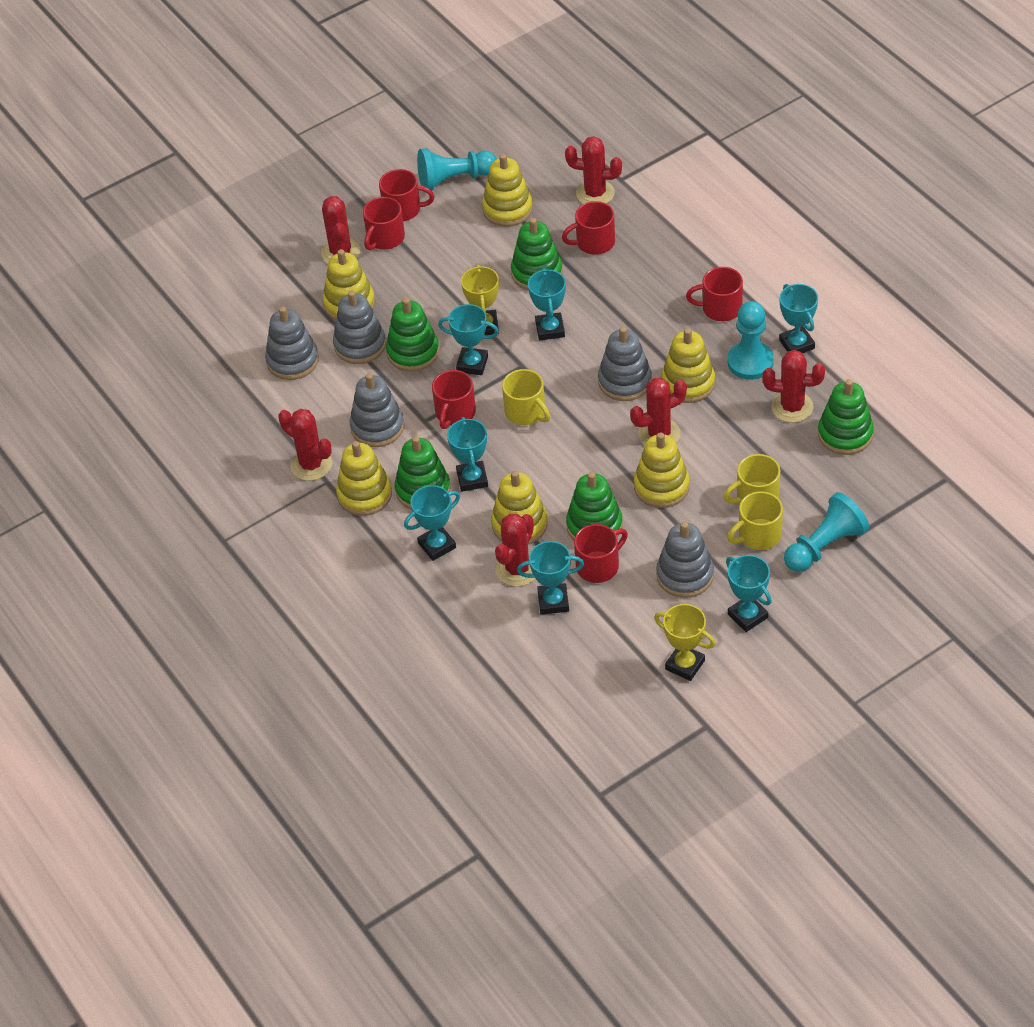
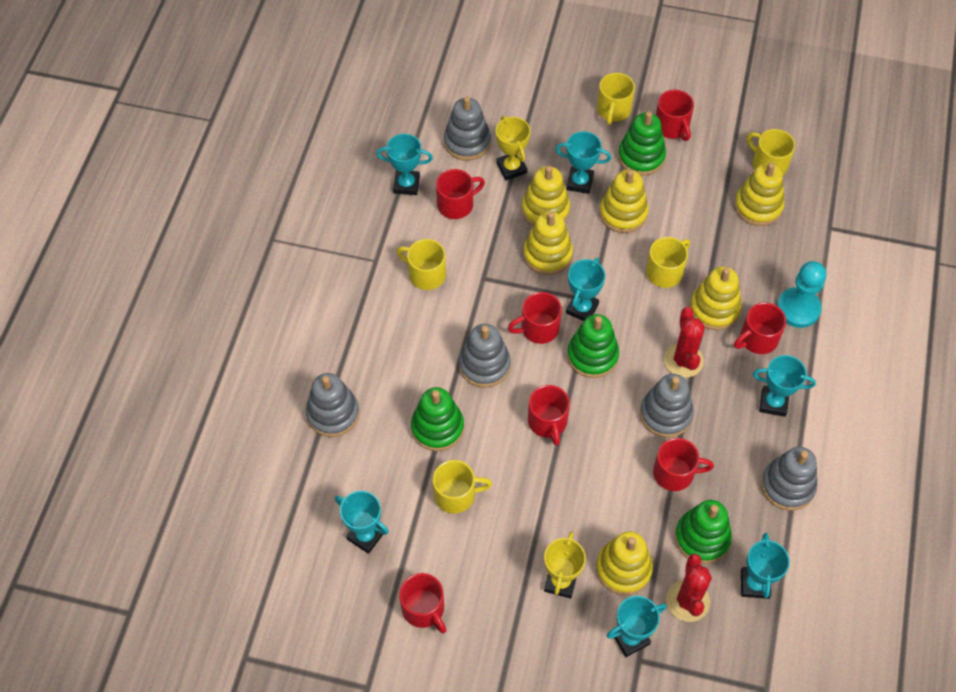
green stacking toy: [386,298,439,372] [395,436,451,510] [511,218,563,290] [566,472,623,540] [818,379,874,455] = 5 -> [411,387,464,451] [567,314,619,378] [618,111,666,176] [675,500,732,564] = 4
red cactus: [278,409,332,481] [321,196,360,263] [495,514,535,587] [565,136,622,204] [630,377,687,445] [762,350,825,423] = 6 -> [664,307,705,378] [666,554,712,622] = 2
red mug: [363,197,405,250] [379,169,435,221] [432,370,476,429] [562,201,615,255] [574,524,628,583] [686,267,743,321] = 6 -> [399,573,447,633] [436,169,485,219] [508,292,562,344] [528,385,570,446] [653,438,714,491] [656,90,694,141] [734,303,786,354] = 7
turquoise pawn: [417,148,497,191] [727,301,774,380] [784,492,869,572] = 3 -> [777,261,826,328] = 1
yellow mug: [502,369,550,425] [724,454,780,504] [727,491,783,550] = 3 -> [397,239,446,290] [433,460,492,513] [597,73,635,125] [646,237,690,288] [747,129,795,175] = 5

